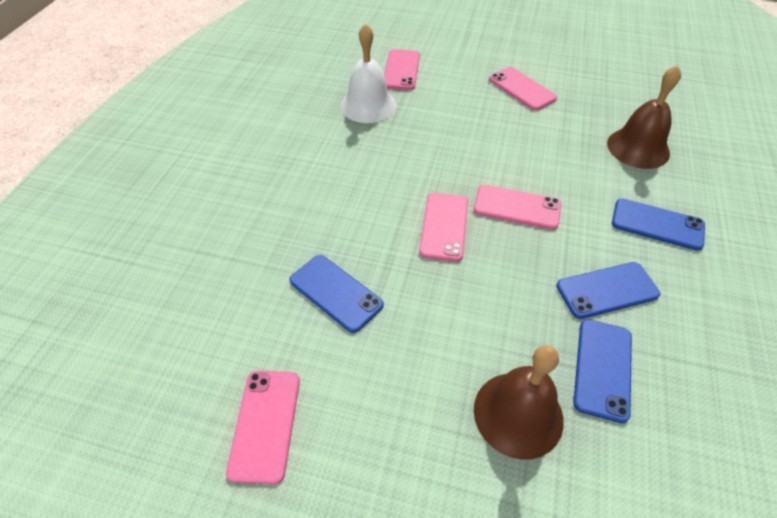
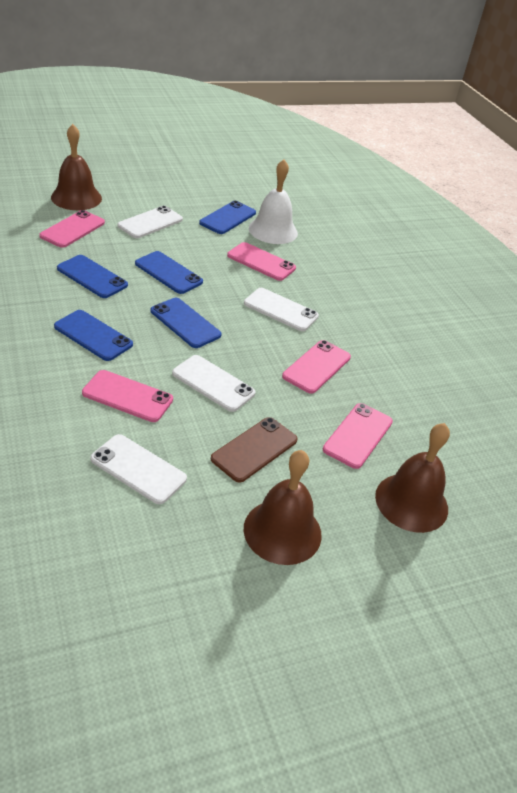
blue phone: [290,255,384,333] [556,262,660,319] [573,319,632,423] [612,198,705,251] = 4 -> [54,310,133,361] [57,255,128,298] [135,251,203,294] [151,298,221,348] [199,201,256,234] = 5
brown bell: [474,345,564,460] [607,65,681,169] = 2 -> [51,124,102,210] [244,450,322,565] [375,423,450,533] = 3
brown phone: none = 0 -> [211,417,298,483] = 1
white phone: none = 0 -> [90,434,187,504] [118,206,183,238] [172,355,256,412] [244,288,319,331] = 4

